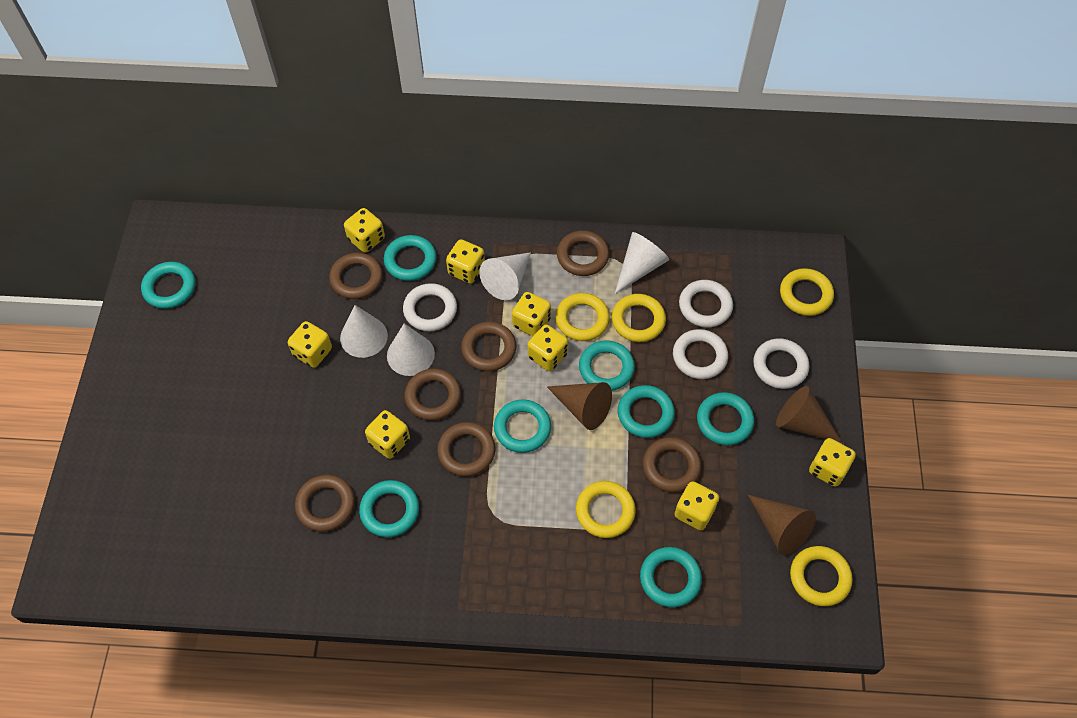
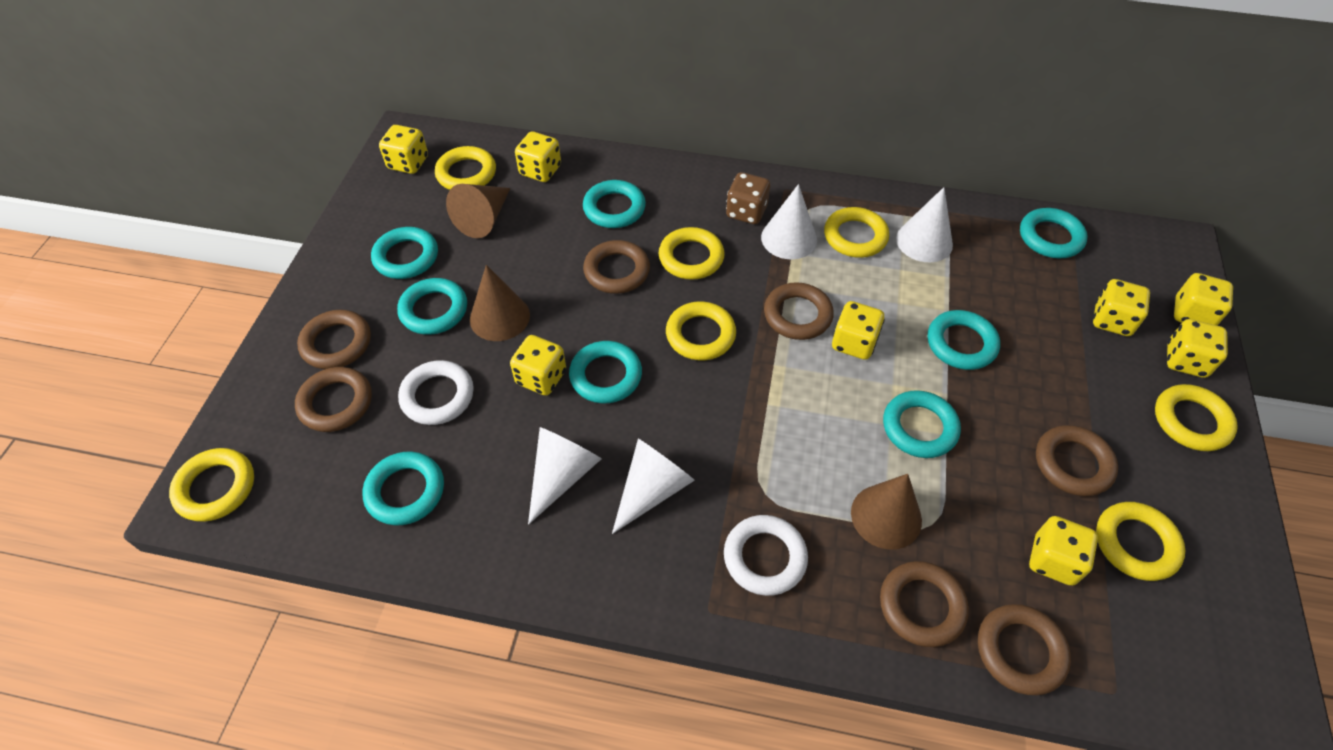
brown dice: none = 0 -> [726,172,770,224] = 1
white ring: [403,283,457,331] [673,329,728,379] [679,280,733,328] [753,338,809,389] = 4 -> [398,360,474,425] [724,515,808,596] = 2
yellow ring: [555,293,610,341] [576,481,636,538] [612,294,666,342] [780,268,834,316] [790,546,853,606] = 5 -> [169,448,254,522] [435,146,496,190] [659,227,725,280] [666,301,736,360] [824,207,889,258] [1096,502,1185,581] [1155,384,1238,451] = 7

